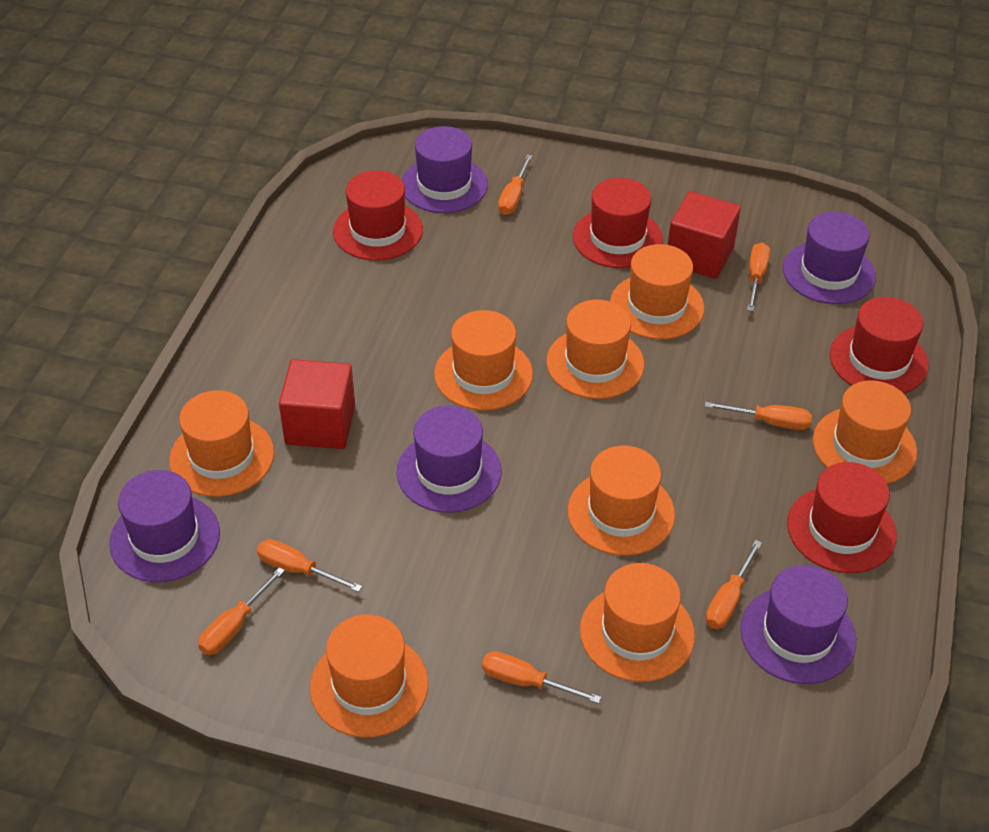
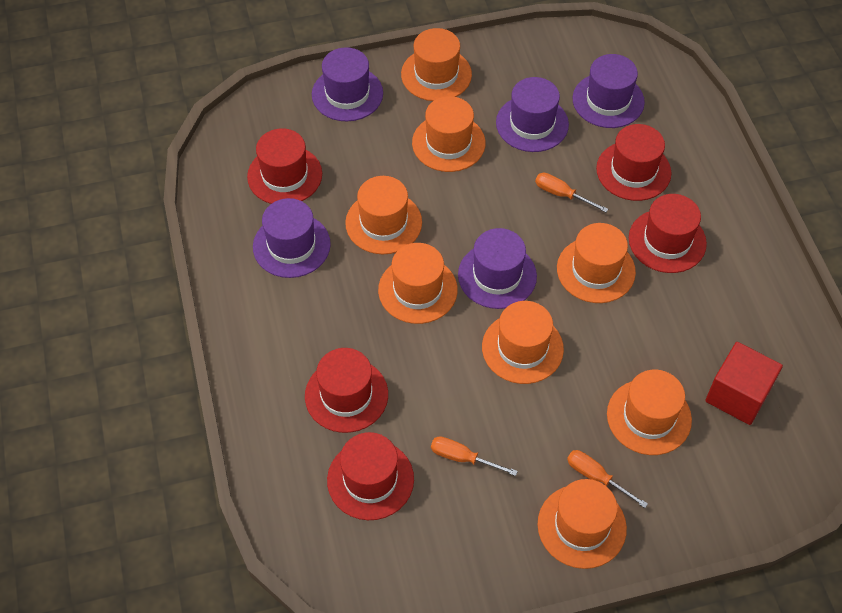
orange screwdriver: [198,567,285,655] [257,539,362,592] [482,651,601,704] [498,155,532,215] [705,402,812,430] [705,540,762,629] [747,242,770,311] = 7 -> [431,436,518,476] [535,173,608,212] [567,450,648,508] = 3
red cube: [279,359,355,449] [668,191,741,279] = 2 -> [705,342,783,425] = 1
red hat: [333,170,423,260] [573,178,663,268] [787,462,897,573] [830,297,929,394] = 4 -> [247,128,322,204] [305,348,388,433] [327,432,414,520] [596,124,671,201] [629,194,707,273] = 5

